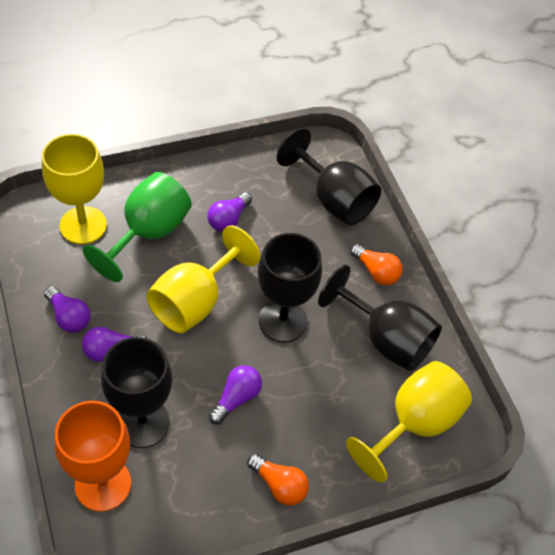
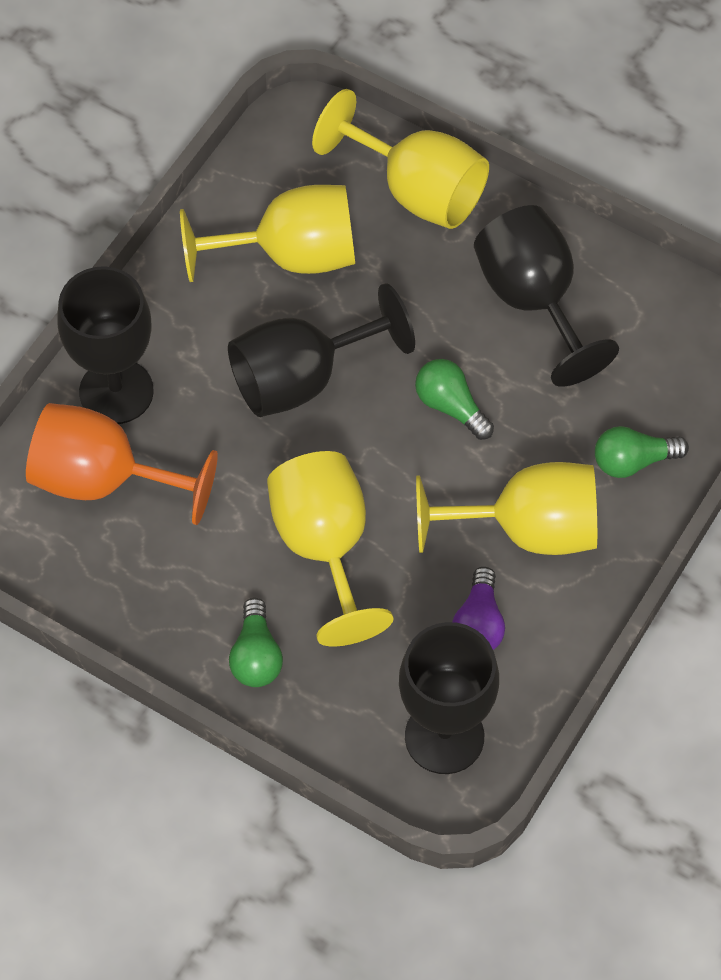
green goblet: [83,172,192,282] = 1 -> none = 0
green light bulb: none = 0 -> [229,598,283,687] [415,359,494,440] [595,426,689,478] = 3
orange light bulb: [247,454,309,506] [350,244,402,285] = 2 -> none = 0
purple light bulb: [44,286,91,333] [82,327,148,362] [207,192,252,232] [209,365,262,425] = 4 -> [452,567,505,650] = 1
yellow goblet: [42,134,107,244] [146,226,260,333] [346,361,472,483] = 3 -> [180,185,355,282] [267,451,393,647] [312,89,489,229] [416,462,597,555] = 4

